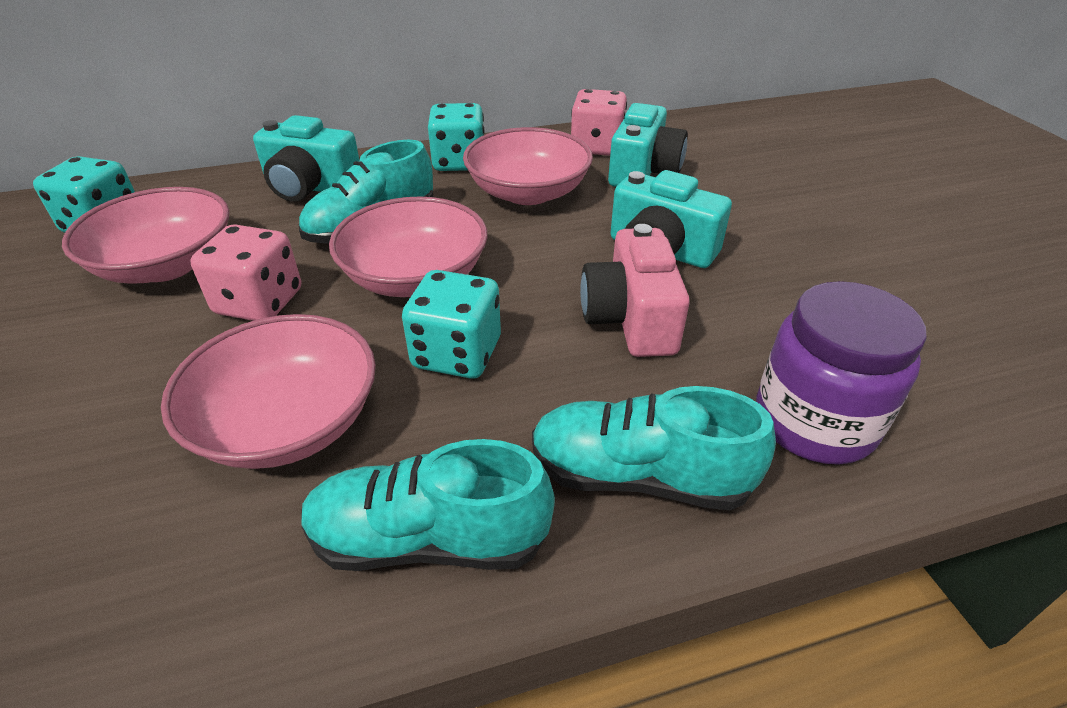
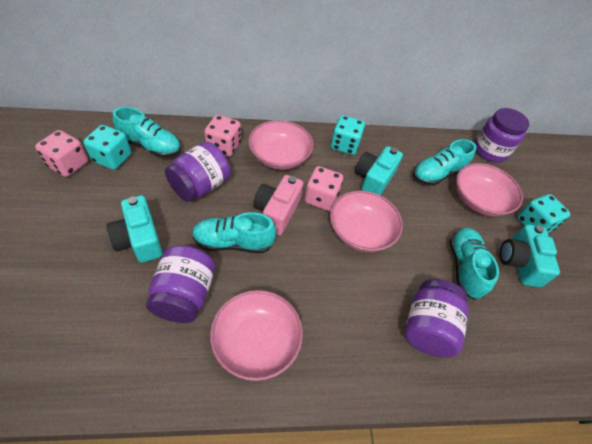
pink dice: [190,224,301,321] [571,89,627,156] = 2 -> [35,130,88,177] [205,115,241,157] [304,166,343,211] = 3
purple jar: [756,281,927,465] = 1 -> [146,245,215,323] [165,142,230,202] [404,279,469,358] [474,108,529,162] = 4
turquoise shoe: [299,140,433,244] [301,439,555,571] [532,386,776,511] = 3 -> [113,107,181,157] [192,212,276,253] [413,139,476,186] [450,228,499,300] = 4

